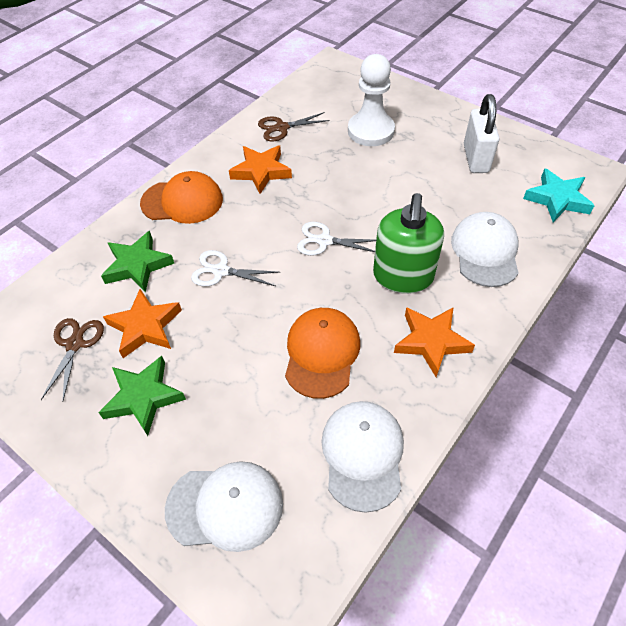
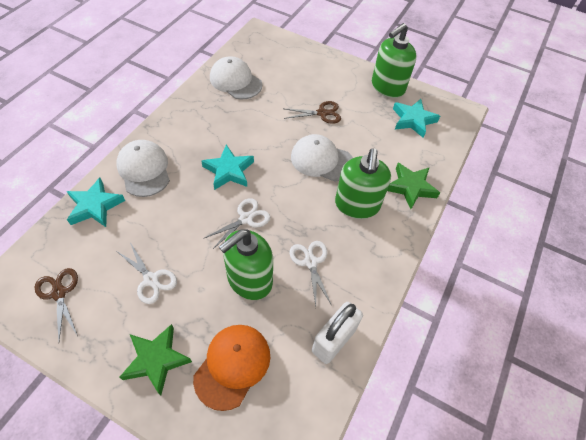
green soap dispenser: [373,193,444,294] = 1 -> [219,229,273,300] [335,148,391,219] [372,23,416,98] = 3
orange cap: [140,171,223,224] [285,308,360,399] = 2 -> [193,325,271,411] = 1
orange star: [103,289,182,358] [229,145,292,194] [394,307,475,377] = 3 -> none = 0
turquoise star: [523,169,595,222] = 1 -> [66,178,125,227] [201,145,254,190] [393,99,440,138] = 3
white pawn: [348,54,395,146] = 1 -> none = 0
white scissors: [191,250,280,287] [297,222,376,256] = 2 -> [118,242,177,304] [203,198,270,250] [290,241,332,307] = 3

